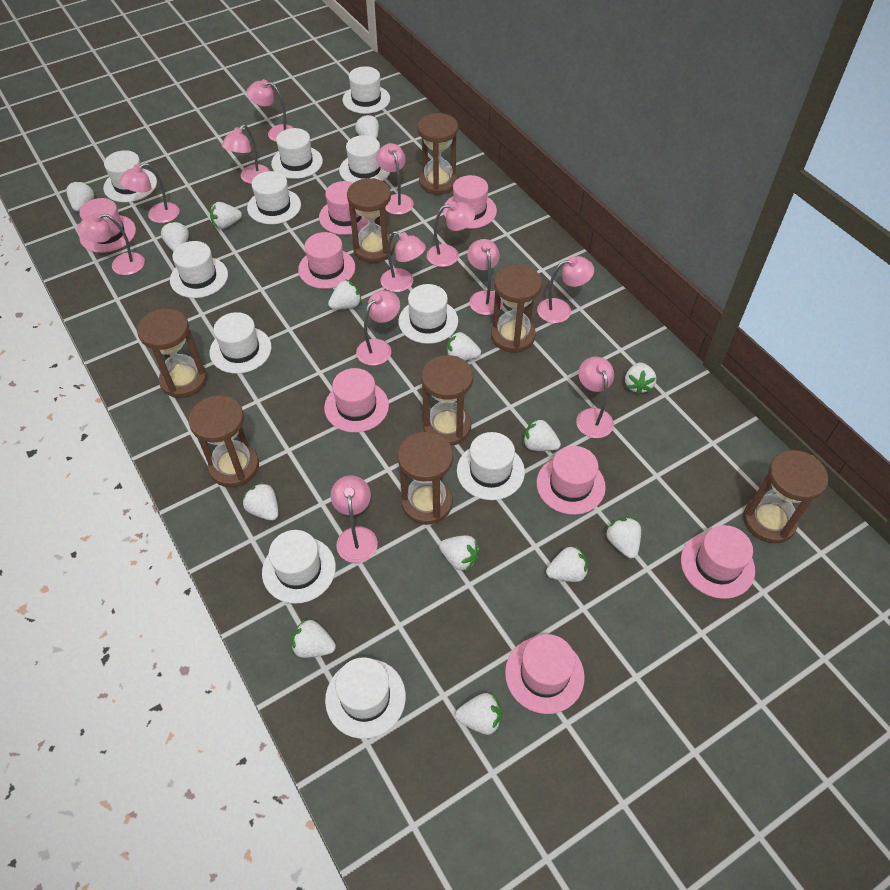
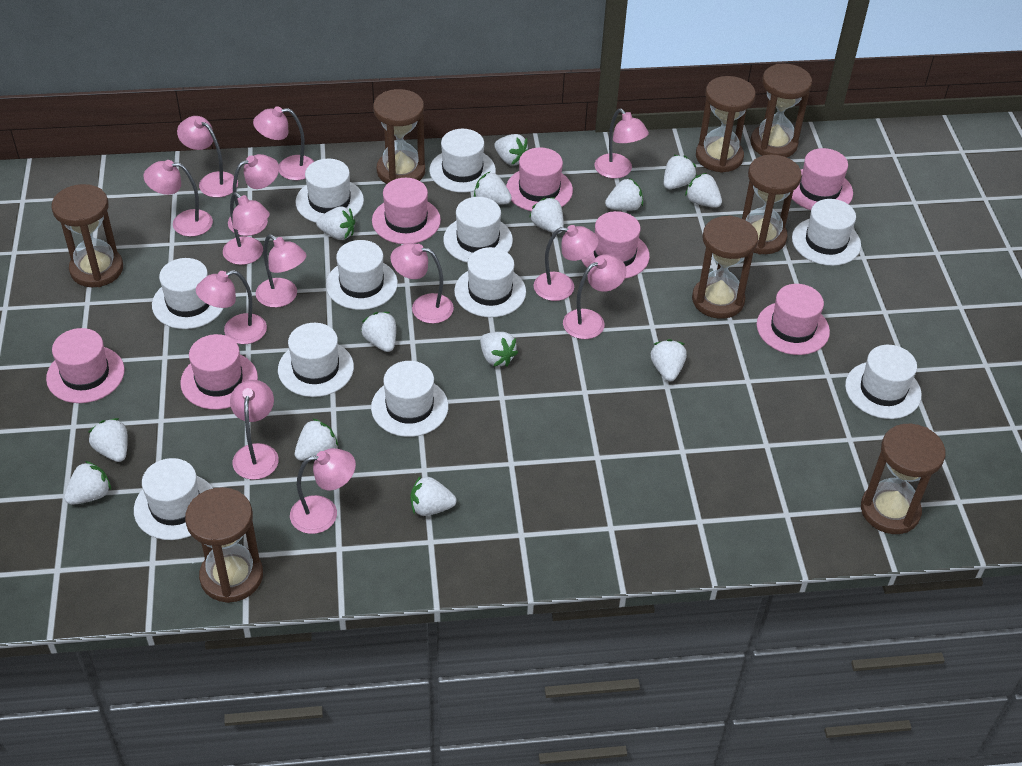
pink hat: [79,198,136,253] [298,232,355,289] [319,181,368,235] [324,368,389,433] [443,175,497,229] [505,634,585,714] [537,446,606,515] [681,525,755,599] = 8 -> [46,328,125,403] [180,334,258,410] [372,178,441,244] [506,147,573,211] [581,211,650,279] [757,284,830,355] [792,148,853,210] = 7
pink lamp: [77,213,145,275] [119,163,179,223] [222,125,270,184] [247,79,294,142] [331,476,378,563] [356,290,400,366] [376,143,414,215] [380,231,426,292] [427,202,475,267] [467,239,503,315] [537,256,594,323] [576,356,614,438] = 12 -> [143,160,213,237] [177,116,238,197] [196,270,267,344] [223,192,270,265] [228,154,279,236] [230,380,279,480] [253,106,314,180] [255,234,307,308] [290,448,356,534] [391,243,454,324] [534,225,599,301] [563,254,626,339] [595,109,649,179] = 13

